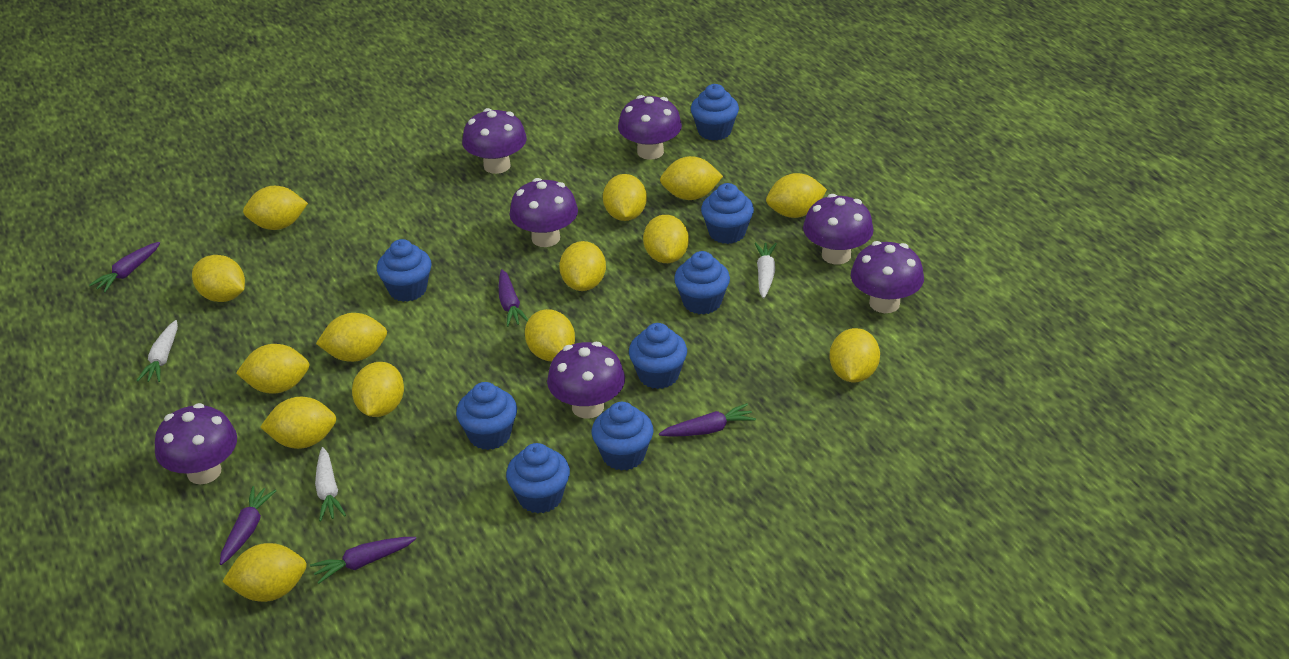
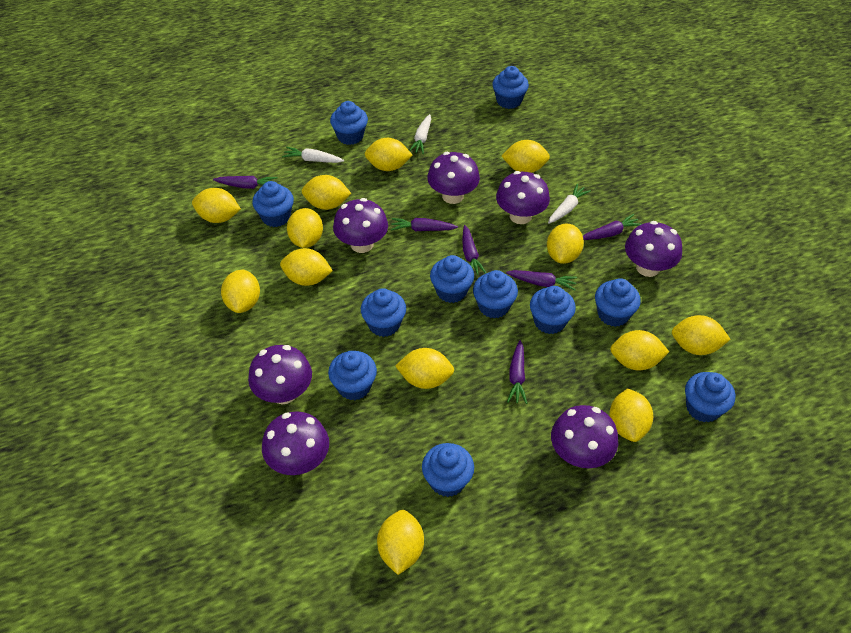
blue cupcake: [377,239,432,302] [456,382,517,450] [506,443,570,513] [592,402,653,471] [629,323,687,389] [674,251,730,315] [691,84,739,140] [701,183,754,244] = 8 -> [252,181,294,227] [328,351,377,400] [330,101,368,145] [361,288,406,337] [422,443,474,497] [430,255,474,303] [473,270,518,319] [492,66,529,109] [530,286,576,334] [595,278,641,327] [685,372,735,423] = 11
purple carrot: [89,242,160,293] [220,486,277,565] [310,537,416,584] [499,269,528,327] [659,403,756,437] = 5 -> [213,176,277,189] [391,218,458,231] [462,225,486,275] [506,270,577,290] [507,340,527,404] [583,214,641,240] = 6
yellow lemon: [192,255,245,302] [222,543,307,602] [236,344,310,394] [243,186,308,230] [260,397,337,449] [316,313,387,362] [352,362,404,417] [525,309,575,361] [559,241,606,291] [603,174,647,221] [643,215,689,263] [660,156,723,200] [766,173,827,218] [830,328,880,382] = 14 -> [192,188,241,223] [221,270,260,313] [280,248,333,286] [287,208,323,248] [302,175,352,210] [365,138,412,171] [377,510,424,575] [395,348,454,389] [502,140,550,173] [547,224,584,264] [609,388,653,442] [610,330,669,370] [672,315,731,355] = 13

